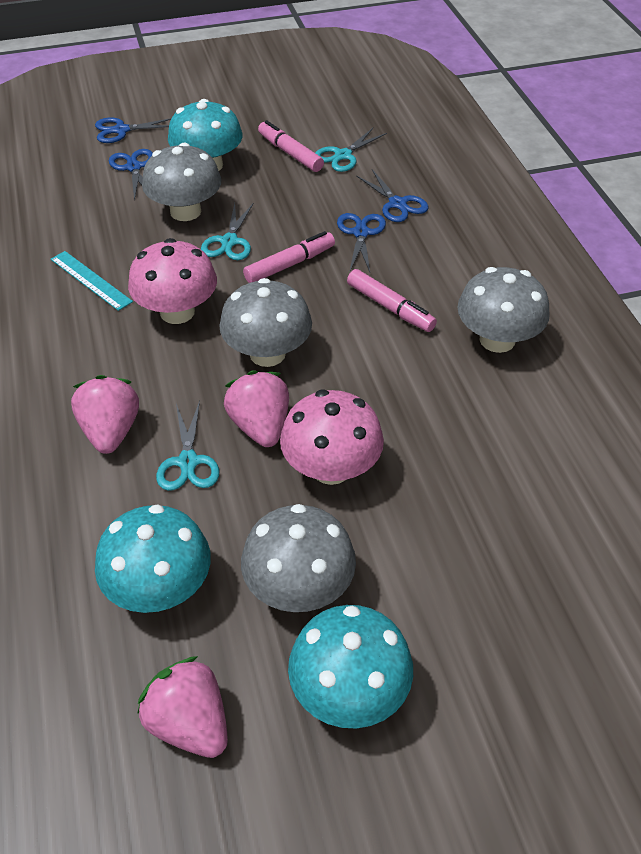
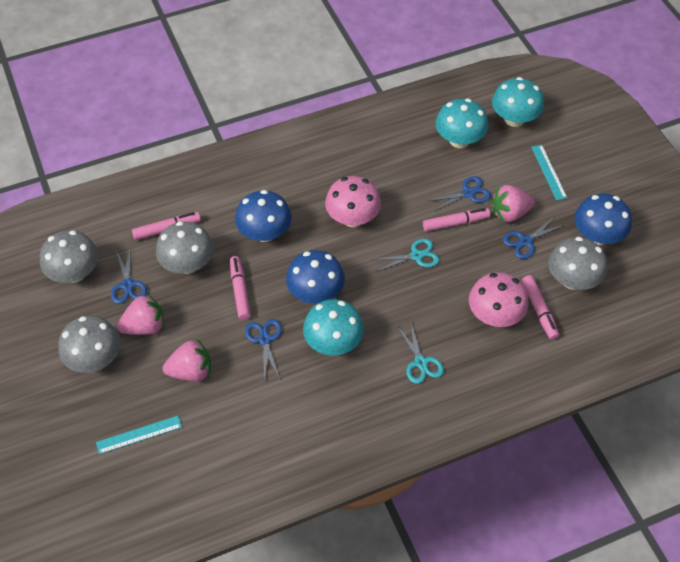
blue mushroom: none = 0 -> [235,190,292,242] [286,250,345,304] [575,193,632,245] = 3
pink marker: [243,231,335,283] [258,120,324,172] [347,269,437,332] = 3 -> [132,212,201,240] [230,256,251,320] [423,208,490,232] [522,275,559,340] = 4
turquoise ruler: [51,251,133,311] = 1 -> [96,416,182,454] [531,145,567,200] = 2
turquoise scissors: [156,401,219,491] [201,203,254,260] [315,128,387,172] = 3 -> [372,238,439,272] [397,323,444,384] = 2

